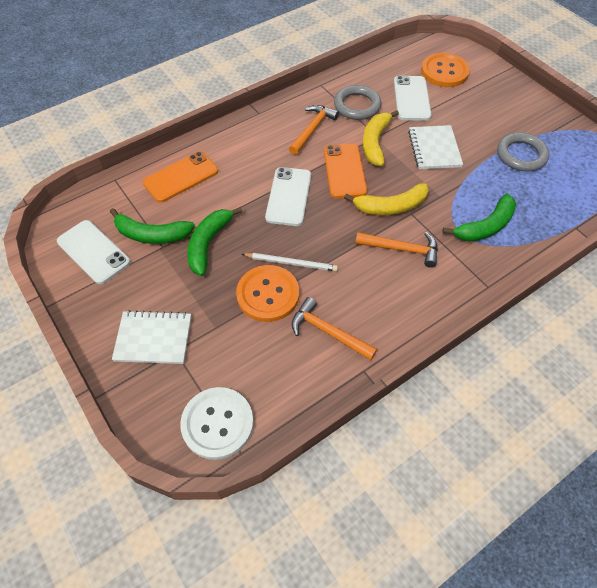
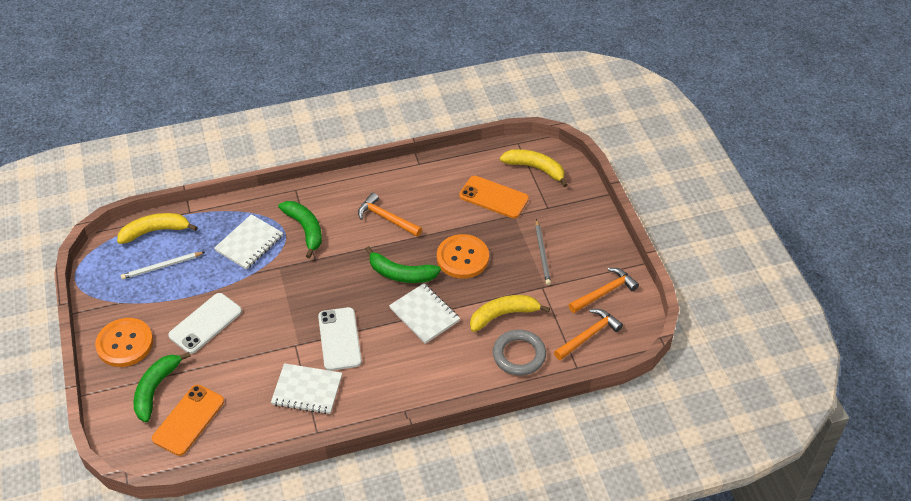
grey pencil: none = 0 -> [535,219,551,285] = 1
grey ring: [334,85,381,120] [497,132,549,171] = 2 -> [493,330,546,376] = 1
white button: [180,387,254,460] = 1 -> none = 0
white notebook: [112,310,191,364] [408,125,463,170] = 2 -> [214,214,283,270] [271,363,342,414] [389,283,460,344] = 3
white phone: [57,220,130,284] [265,167,311,226] [394,76,432,121] = 3 -> [168,293,242,354] [318,307,362,371] = 2
yellow banana: [344,183,429,215] [363,110,399,166] = 2 -> [117,213,197,244] [470,295,550,332] [500,149,567,187] = 3

